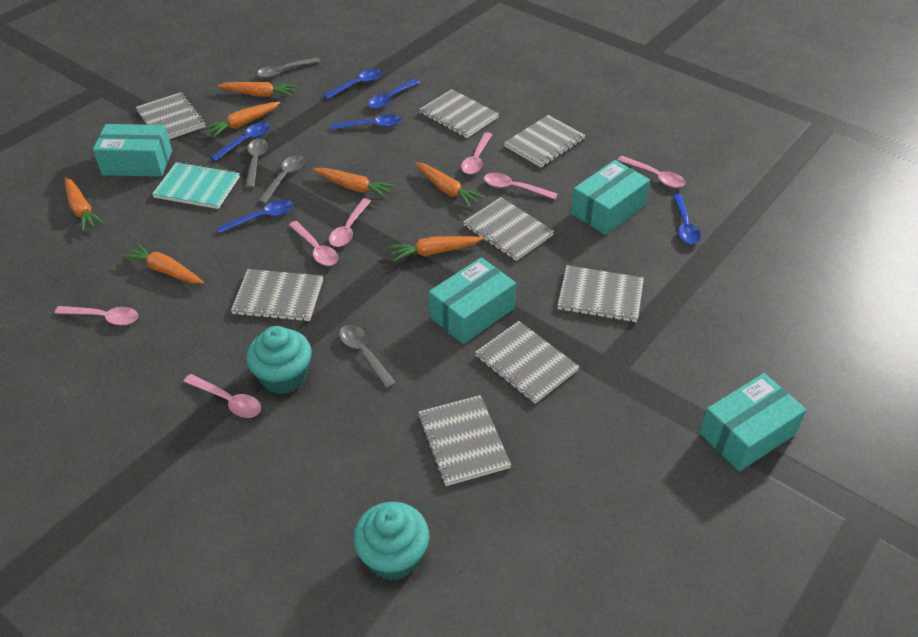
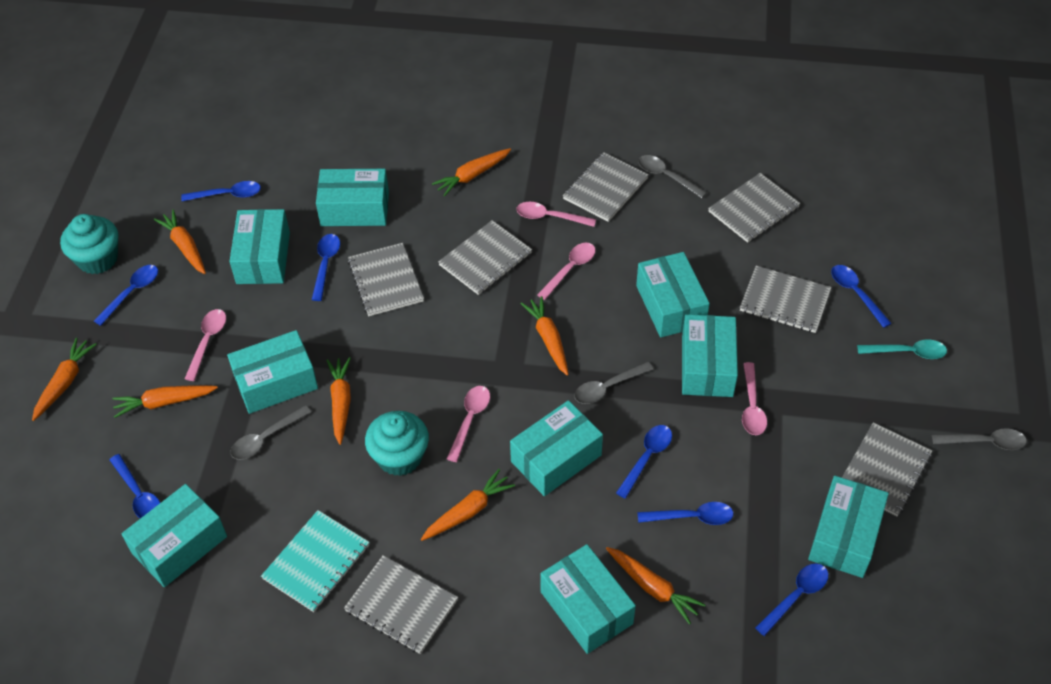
blue spoon: [210,122,270,162] [217,200,293,233] [323,69,382,100] [331,114,402,130] [368,79,420,109] [673,194,701,244] = 6 -> [94,265,158,326] [109,454,160,518] [181,181,261,201] [312,234,340,301] [616,425,672,498] [638,502,734,525] [755,563,828,636] [831,265,892,328] = 8
grey notebook: [135,92,206,139] [231,269,323,322] [418,395,511,486] [419,89,499,138] [463,197,554,261] [475,321,579,404] [504,115,585,167] [557,265,644,322] = 8 -> [344,555,458,654] [348,243,424,316] [438,220,532,295] [563,152,649,222] [708,173,800,243] [740,265,831,333] [842,423,932,516] = 7
orange carrot: [65,177,104,231] [121,243,204,284] [204,102,280,137] [218,82,297,97] [313,168,395,199] [389,236,483,262] [415,162,484,208] = 7 -> [32,338,97,421] [112,385,218,418] [154,210,206,274] [326,357,351,445] [421,469,515,541] [432,148,511,197] [521,296,569,376] [606,547,705,625] = 8
pink spoon: [55,306,138,325] [183,374,261,418] [289,221,338,266] [329,198,371,247] [461,132,492,174] [484,173,558,200] [617,156,685,188] = 7 -> [185,309,226,381] [447,386,490,462] [516,202,596,227] [537,243,595,300] [742,362,767,435] = 5
turquoise box: [93,124,172,177] [429,257,516,344] [571,160,650,235] [699,373,807,472] = 4 -> [121,484,227,587] [227,330,318,414] [229,209,290,284] [316,169,389,226] [510,400,603,496] [541,544,636,654] [636,252,710,337] [682,314,738,397] [808,476,889,578] = 9
turquoise spoon: none = 0 -> [857,339,947,359] = 1

